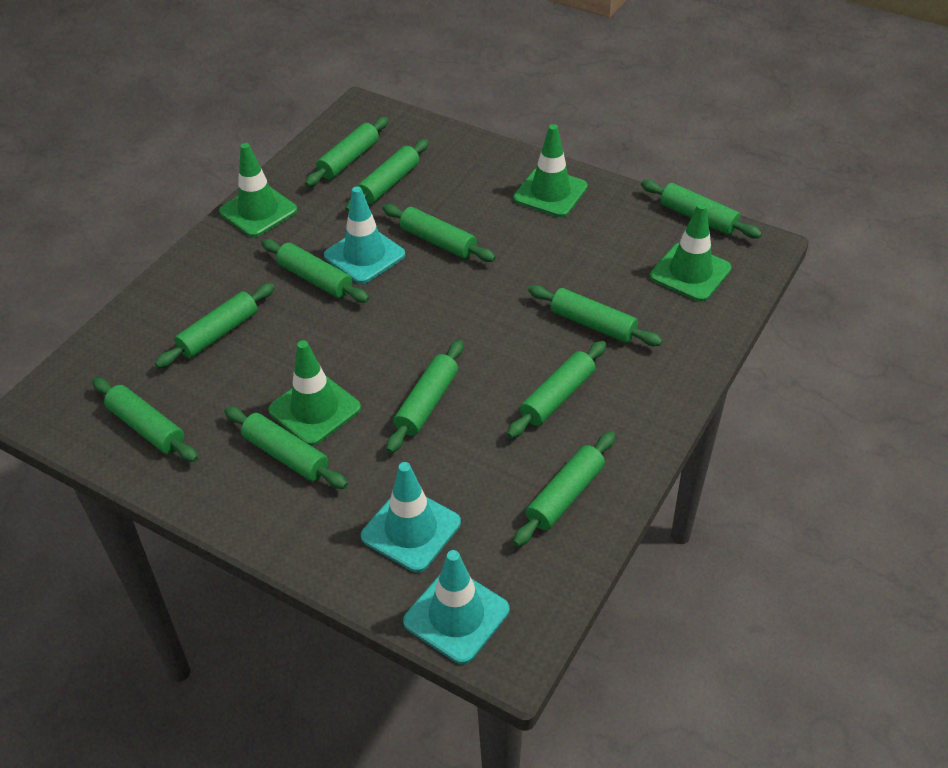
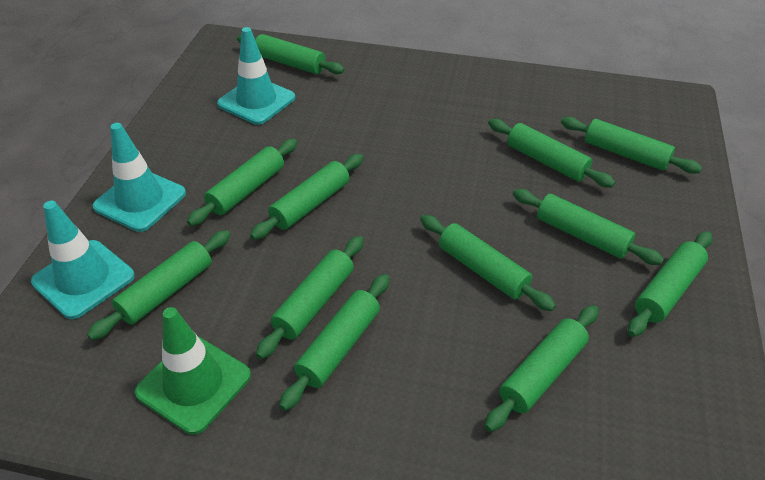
green traffic cone: [219,143,298,237] [268,340,361,446] [513,124,588,217] [650,203,732,302] = 4 -> [135,307,251,435] = 1

